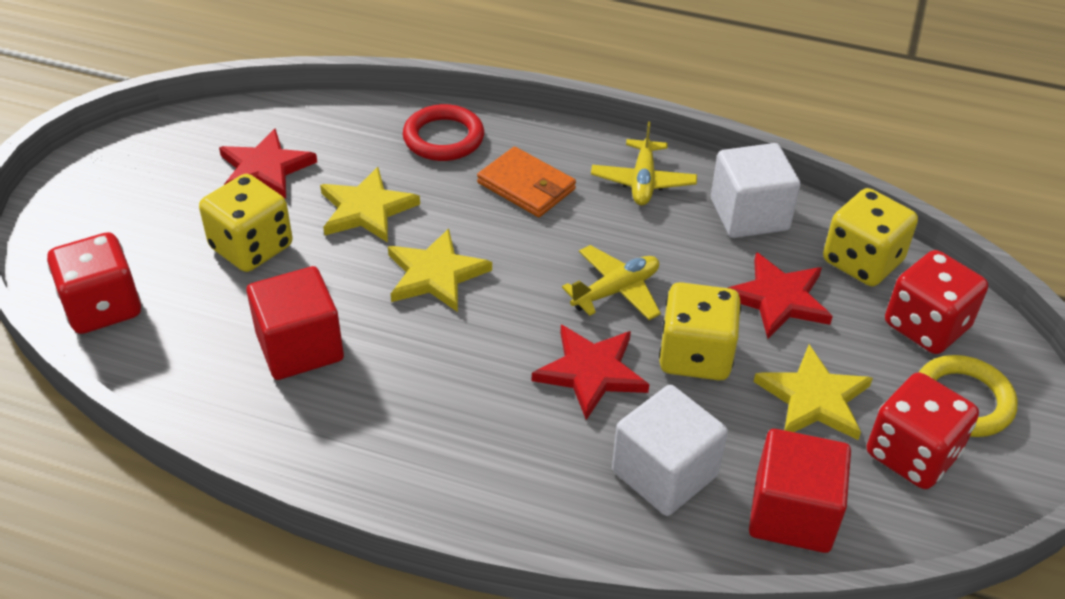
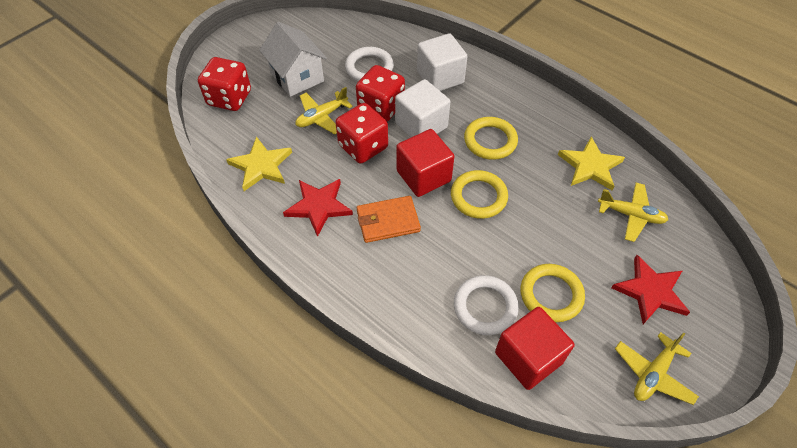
red ring: [403,104,484,161] = 1 -> none = 0
red star: [219,128,317,199] [532,325,649,420] [728,252,833,339] = 3 -> [283,179,353,237] [611,255,690,324] = 2
white house: none = 0 -> [259,22,327,97] = 1
white ring: none = 0 -> [345,47,394,81] [454,275,519,335] = 2
yellow dice: [199,174,293,272] [659,282,741,380] [823,188,918,286] = 3 -> none = 0
yellow plane: [562,245,661,320] [591,122,697,205] = 2 -> [295,87,352,134] [598,183,668,242] [615,332,699,405] = 3
yellow ring: [919,355,1017,437] = 1 -> [451,170,508,219] [464,117,518,160] [520,264,585,322] = 3
yellow star: [320,167,420,243] [388,228,492,312] [754,345,873,440] = 3 -> [226,137,292,191] [558,137,625,190] = 2

